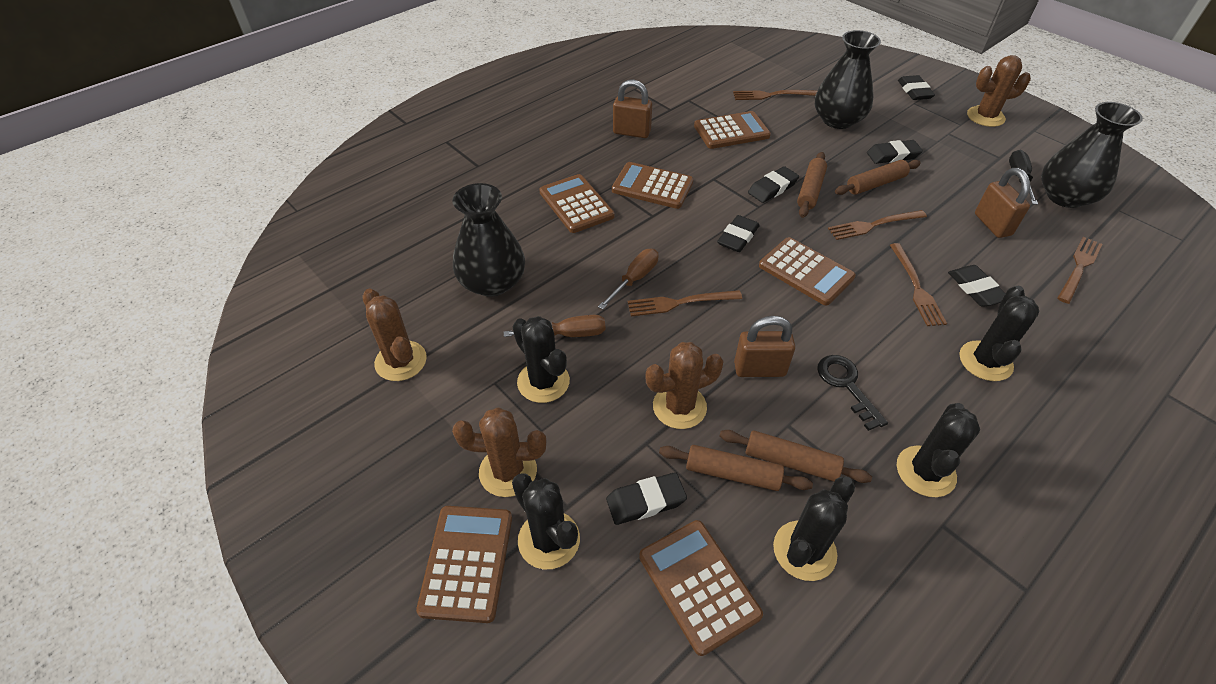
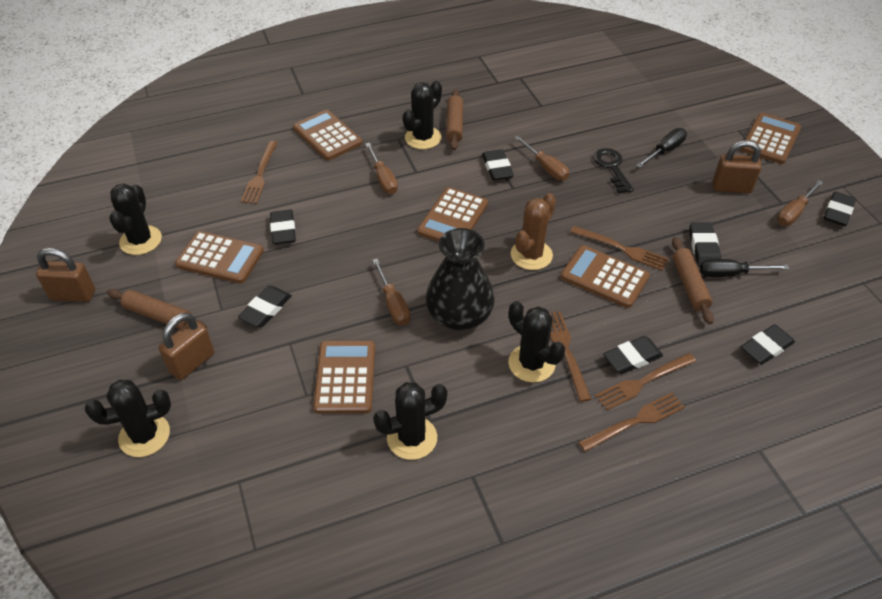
black eraser: [606,472,687,525] [717,215,760,252] [748,166,799,203] [867,140,923,164] [898,75,935,100] [948,265,1005,307] = 6 -> [238,286,292,327] [270,210,296,244] [482,149,514,181] [603,336,663,374] [689,223,721,267] [741,324,795,365] [824,192,856,226] = 7
black screwdriver: [1009,150,1038,205] = 1 -> [636,128,687,168] [700,259,789,277] = 2
black vase: [452,183,525,297] [815,30,881,129] [1041,102,1143,208] = 3 -> [426,228,495,330] = 1
brown cactus: [362,289,427,381] [452,407,546,497] [645,342,724,429] [967,55,1031,127] = 4 -> [511,193,556,270] = 1
brown rolling pin: [659,445,813,491] [719,430,872,483] [797,152,827,218] [835,160,921,195] = 4 -> [107,289,207,329] [446,89,463,150] [672,237,714,324] = 3
brown screwdriver: [504,315,605,337] [598,249,659,310] = 2 -> [366,143,398,194] [372,259,410,325] [514,136,569,181] [777,180,823,226] = 4

